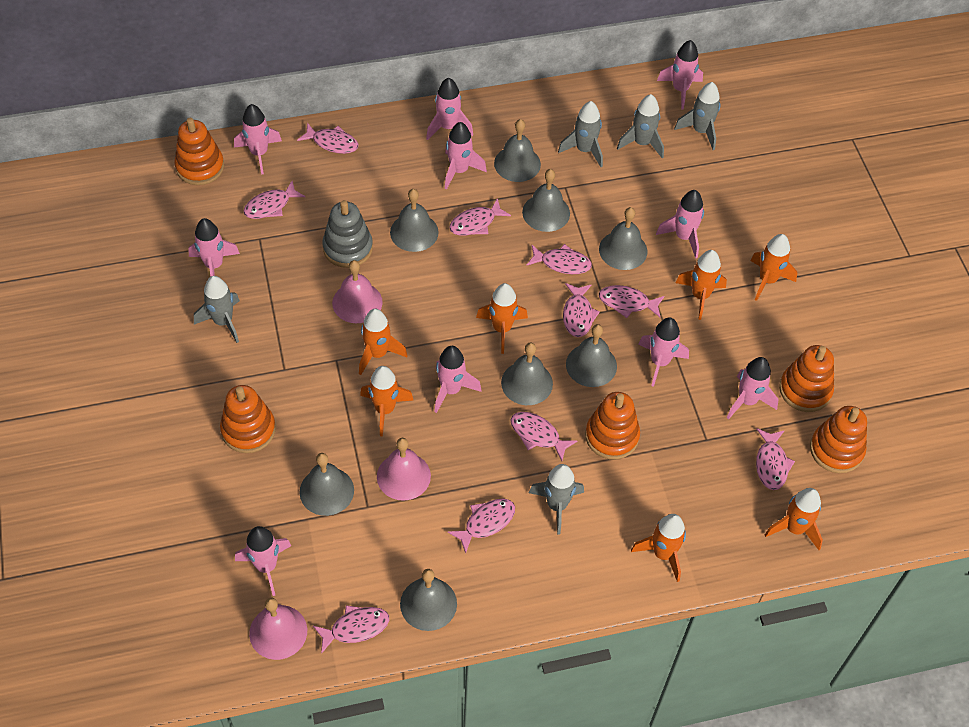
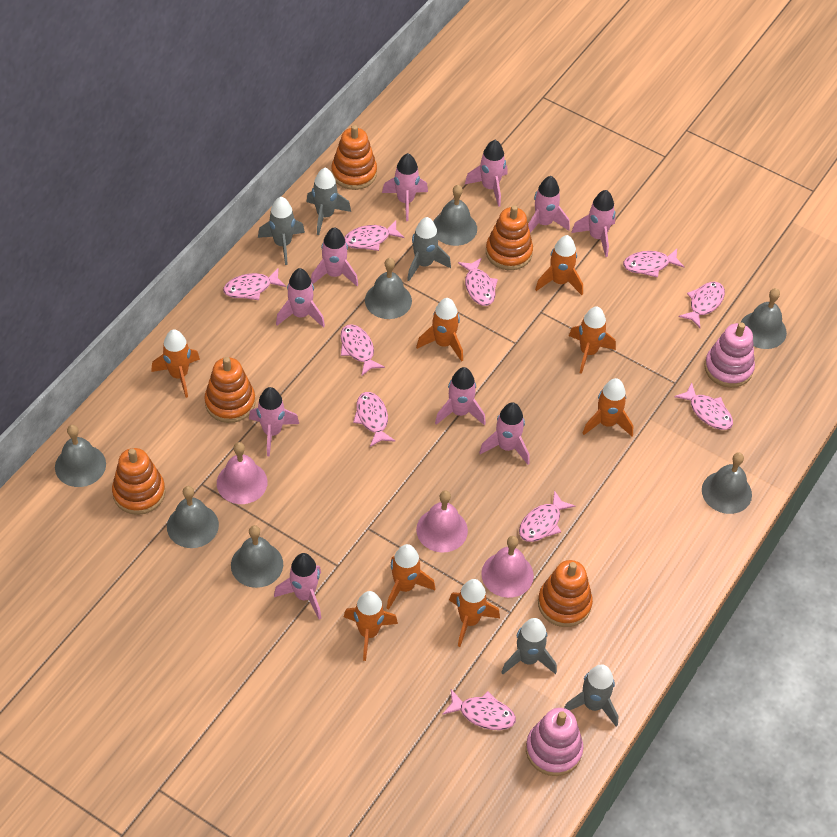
grey bell: [300,453,354,516] [390,189,439,252] [400,569,457,631] [494,119,541,182] [501,343,553,405] [522,169,570,232] [566,324,617,387] [599,207,647,270] = 8 -> [55,425,106,487] [167,486,219,548] [231,525,283,588] [365,258,412,319] [433,185,477,246] [702,452,752,514] [740,288,787,349] = 7
grey stacking toy: [322,200,373,268] = 1 -> none = 0
orange rocket: [359,309,408,375] [360,366,413,436] [476,283,528,354] [631,514,686,582] [675,250,727,320] [750,234,797,301] [765,488,823,550] = 7 -> [151,329,200,398] [344,591,398,661] [387,544,435,610] [416,298,463,362] [449,579,500,647] [535,235,583,295] [569,306,616,374] [582,378,633,436] = 8
pink stacking toy: none = 0 -> [526,708,583,776] [704,323,755,388] = 2

